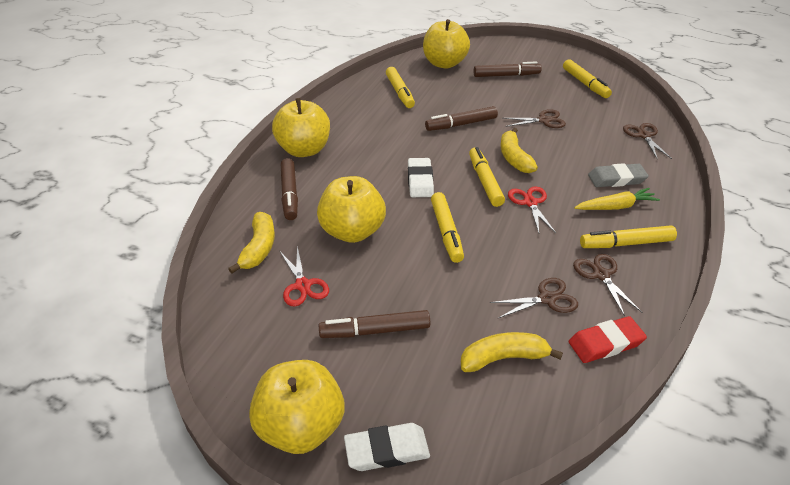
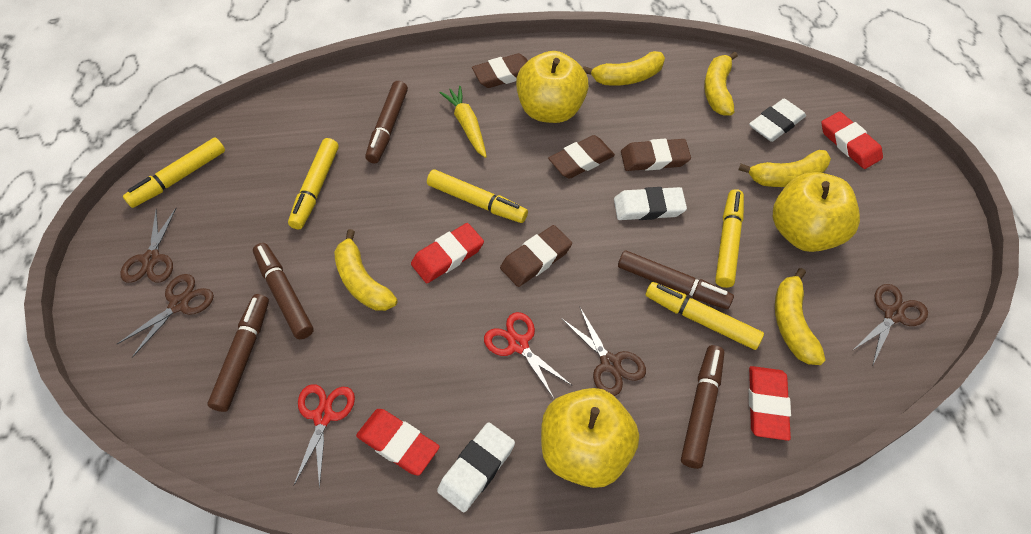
brown eraser: none = 0 -> [472,53,528,88] [500,225,572,287] [548,135,615,179] [621,138,691,171] = 4
brown marker: [281,158,298,220] [319,310,430,338] [425,106,498,131] [474,61,542,77] = 4 -> [207,294,269,412] [253,243,314,339] [365,81,408,163] [618,250,734,309] [681,345,724,469] = 5
grey eraser: [588,163,649,187] = 1 -> none = 0
red eraser: [569,316,647,363] = 1 -> [356,409,440,476] [411,223,484,283] [749,366,791,441] [821,111,883,169] = 4
white eraser: [344,423,430,471] [408,158,434,197] = 2 -> [437,422,515,513] [614,187,687,220] [749,99,806,142] = 3
yellow apple: [249,360,344,454] [272,98,330,157] [317,176,386,243] [423,19,470,69] = 4 -> [516,51,589,123] [541,388,639,488] [773,172,860,252] = 3
yellow banana: [228,212,275,274] [461,332,563,372] [501,128,538,173] = 3 -> [334,229,398,311] [583,51,665,86] [704,51,738,116] [738,150,831,187] [775,268,825,365] = 5

